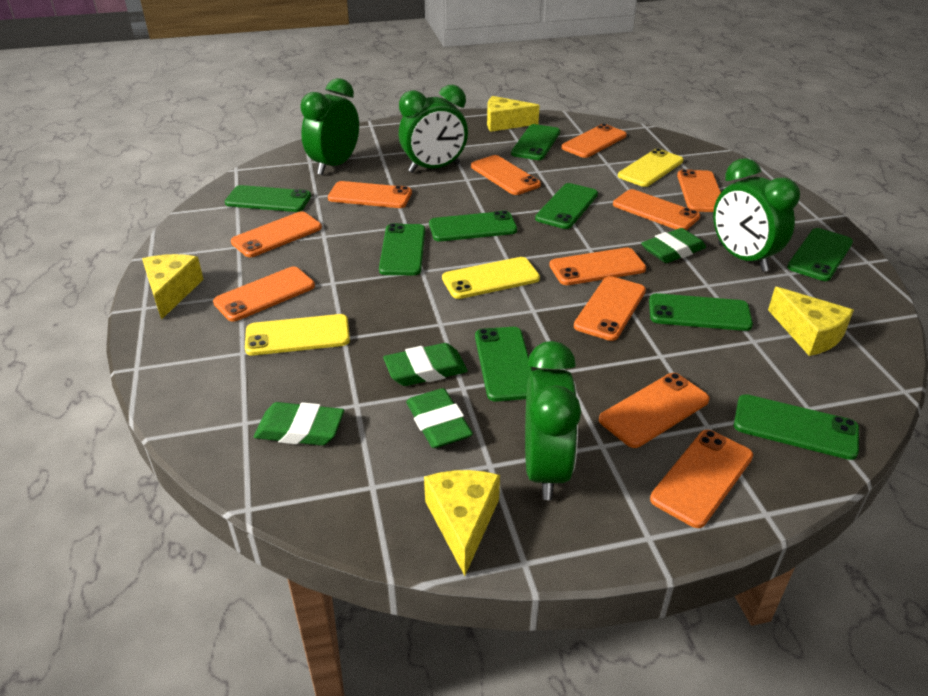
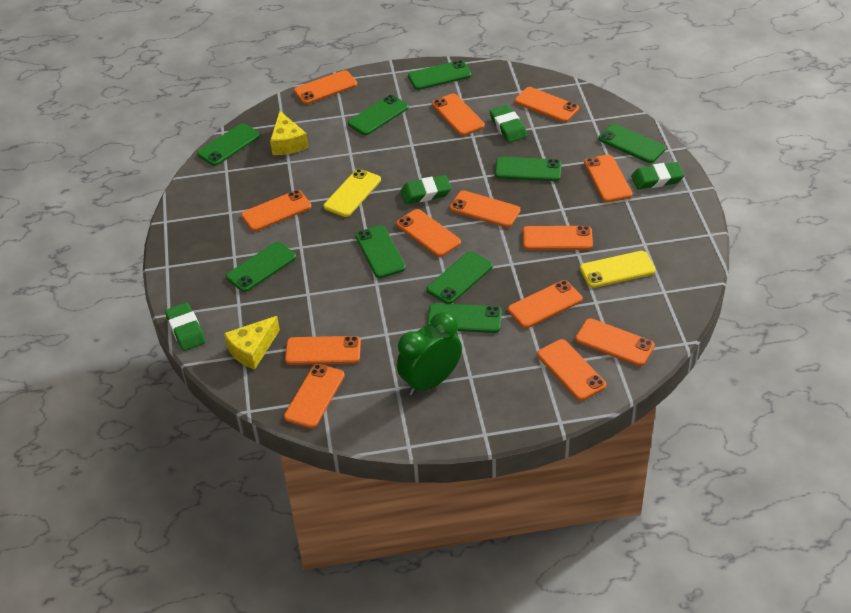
green clock: [300,78,359,175] [399,85,468,173] [525,341,581,500] [713,158,800,272] = 4 -> [397,312,462,396] = 1
orange phone: [213,266,315,322] [231,211,322,257] [328,181,412,208] [471,155,541,195] [549,248,646,285] [561,124,627,158] [574,276,646,341] [599,373,710,448] [613,189,700,230] [650,430,753,528] [677,169,721,212] = 11 -> [241,190,311,231] [284,364,345,429] [285,336,361,365] [294,70,357,104] [396,209,461,257] [432,94,485,136] [449,190,521,228] [508,280,582,328] [515,87,579,122] [523,226,593,250] [537,339,606,401] [575,318,655,366] [584,154,632,202] = 13
yellow cheese: [142,254,204,320] [424,470,500,576] [487,96,540,132] [768,287,854,356] = 4 -> [224,316,280,370] [270,111,309,155] = 2
yellow phone: [245,314,350,356] [442,257,540,299] [618,148,683,187] = 3 -> [324,169,381,217] [580,251,656,288] = 2

